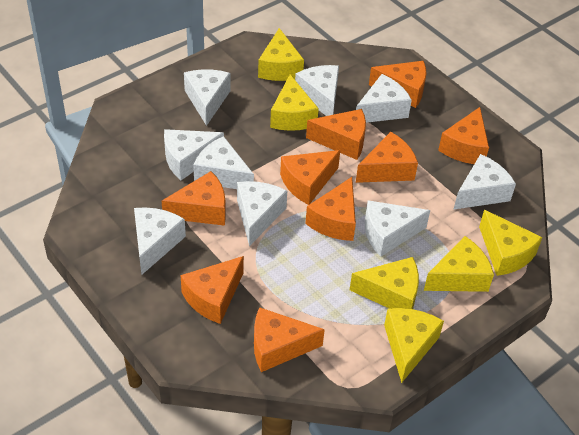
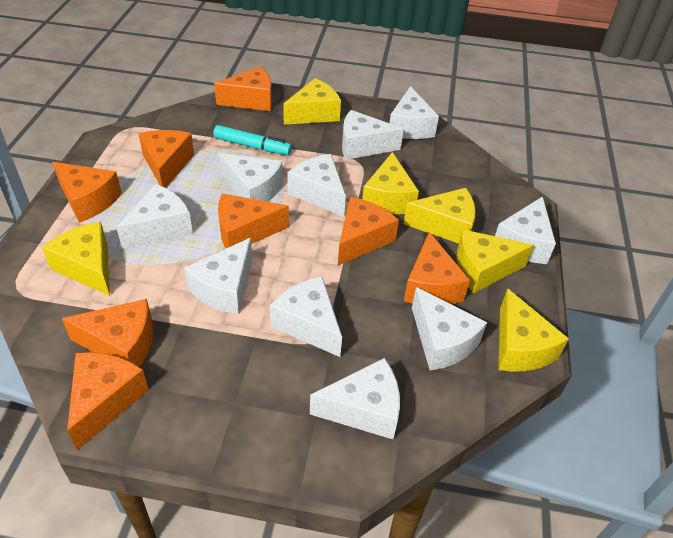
orange cheese: [162,171,226,226] [180,256,244,324] [254,307,325,372] [280,150,340,205] [305,177,356,241] [306,109,366,160] [356,132,418,183] [369,61,427,108] [438,107,489,164] = 9 -> [52,162,122,223] [62,299,153,367] [67,352,149,450] [139,130,194,188] [214,66,272,111] [218,193,289,248] [338,197,399,265] [404,232,470,304] = 8
turquoise marker: none = 0 -> [213,125,292,155] = 1
white cheese: [134,207,186,275] [164,129,224,180] [184,69,231,126] [193,136,254,189] [237,181,287,246] [295,65,339,116] [356,74,412,123] [365,200,430,257] [453,154,516,210] = 9 -> [116,184,193,249] [184,238,252,314] [219,153,283,202] [270,276,342,357] [287,154,346,216] [310,358,400,439] [342,110,404,160] [390,86,439,139] [412,287,487,370] [495,196,556,264] = 10

